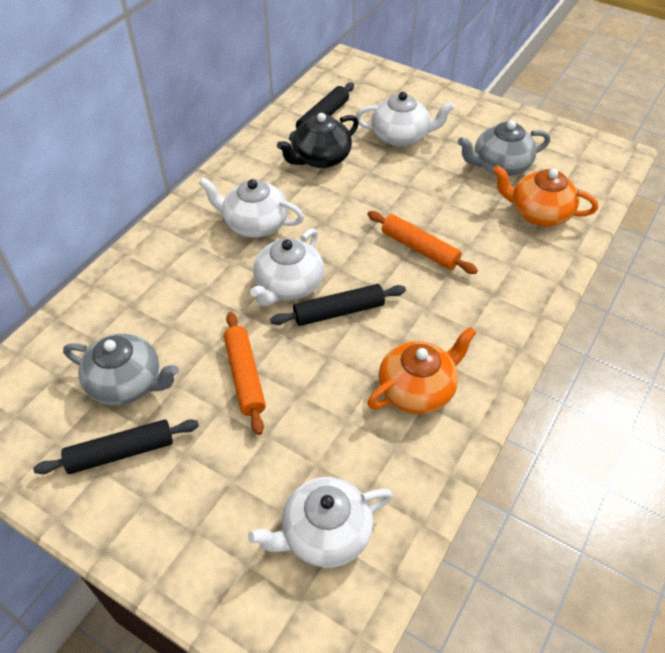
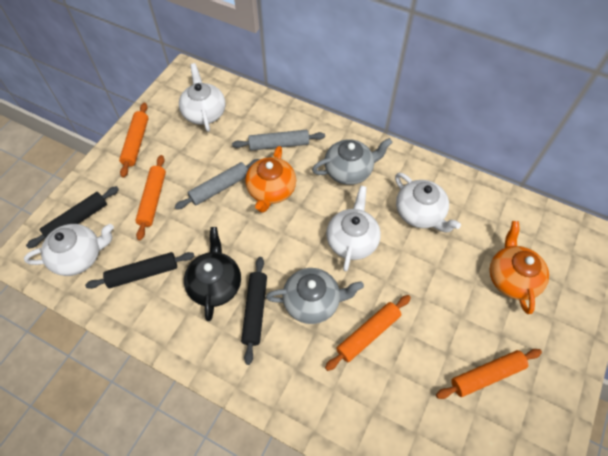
grey rolling pin: none = 0 -> [175,159,260,210] [232,130,325,151] = 2
orange rolling pin: [224,312,266,435] [367,211,478,274] = 2 -> [119,103,149,178] [135,155,166,240] [325,295,411,371] [436,349,542,399] = 4

